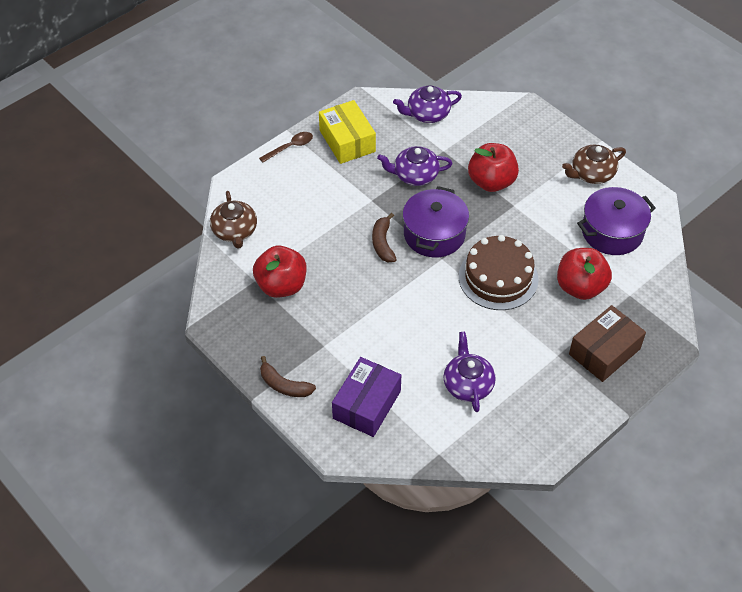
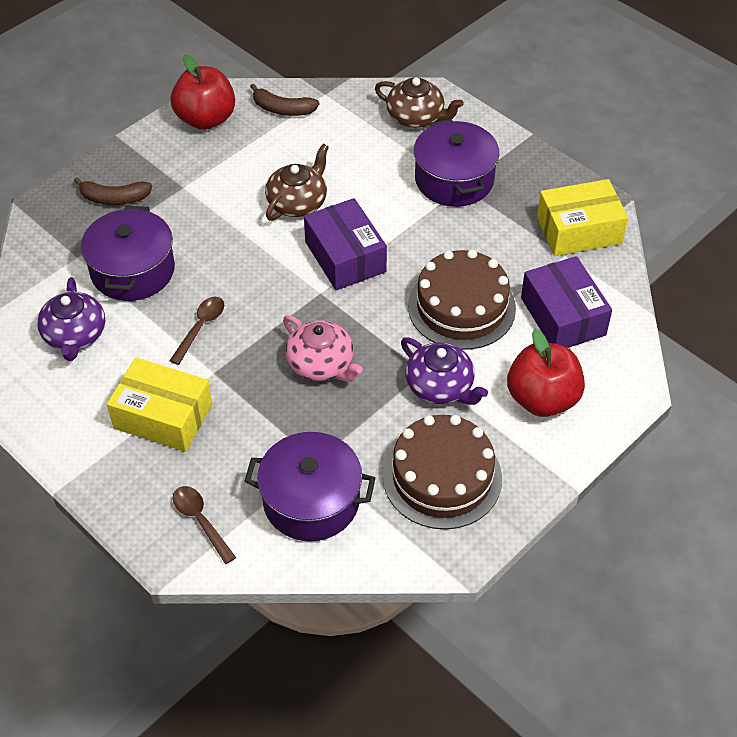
brown box: [569,305,646,382] = 1 -> none = 0
brown cake: [459,235,538,310] = 1 -> [383,415,502,529] [408,249,516,350] = 2
brown spoon: [259,132,313,163] = 1 -> [169,297,224,365] [173,486,236,564] = 2
pink teapot: none = 0 -> [283,315,363,382] = 1
purple box: [332,357,401,437] = 1 -> [304,198,387,290] [521,256,612,348] = 2
purple pot: [403,186,469,257] [577,187,656,255] = 2 -> [81,206,175,301] [245,432,375,541] [414,119,499,207] = 3
purple teapot: [377,146,453,186] [393,85,462,123] [444,331,496,412] = 3 -> [37,277,105,361] [401,337,488,405] = 2
red apple: [253,246,306,298] [468,143,519,192] [557,248,612,300] = 3 -> [171,55,235,130] [507,329,585,417] = 2
yellow box: [319,100,376,164] = 1 -> [107,358,212,452] [537,179,628,256] = 2

